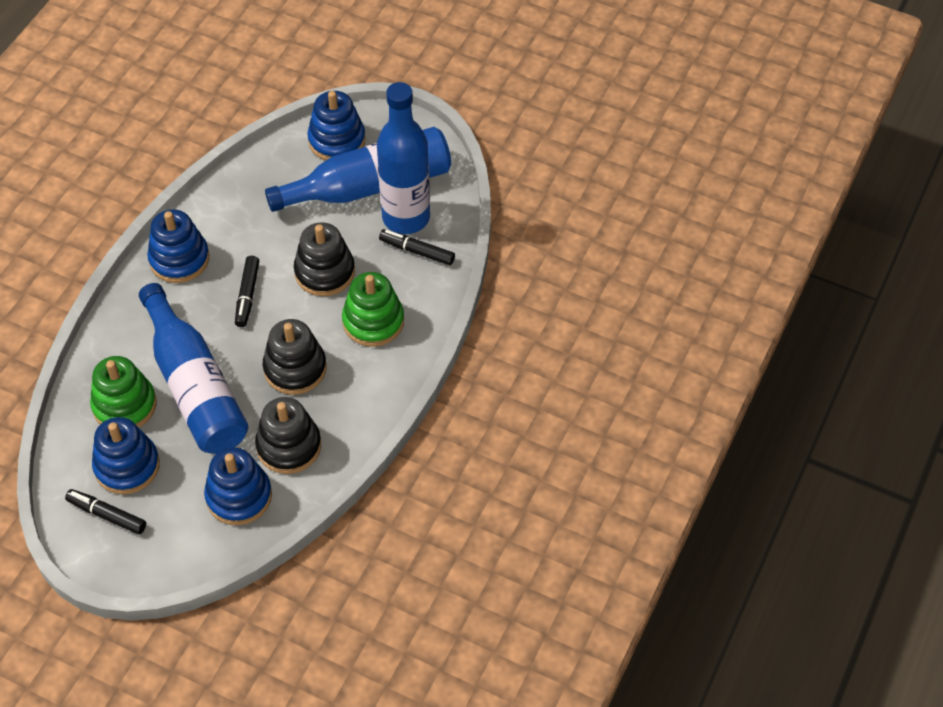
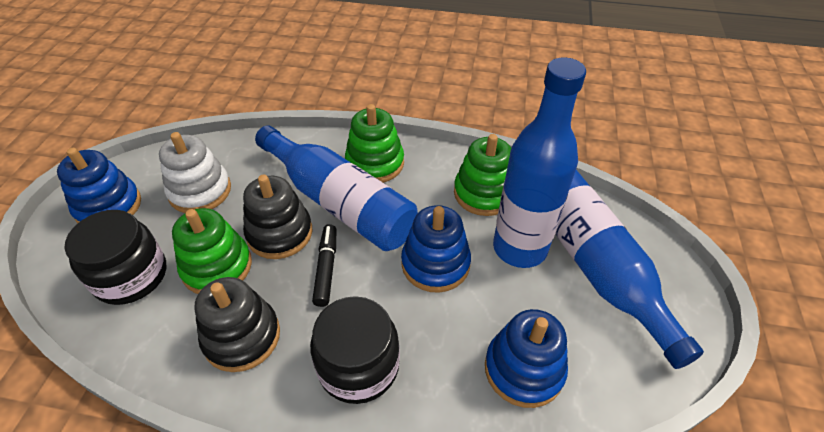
black jar: none = 0 -> [64,210,166,305] [310,296,400,404] = 2
black marker: [65,489,146,534] [235,256,259,327] [379,229,455,265] = 3 -> [312,224,336,307] = 1
black stacking toy: [255,397,321,474] [263,319,327,395] [294,222,355,296] = 3 -> [194,277,280,372] [243,175,312,259] = 2
blue stacking toy: [92,417,160,494] [147,209,209,283] [204,447,272,525] [307,91,366,160] = 4 -> [57,148,141,224] [401,205,471,293] [485,309,568,408] = 3
green stacking toy: [90,356,156,428] [342,272,404,347] = 2 -> [172,208,252,294] [345,104,404,183] [454,134,511,216] = 3
white stacking toy: none = 0 -> [159,132,231,213] = 1

